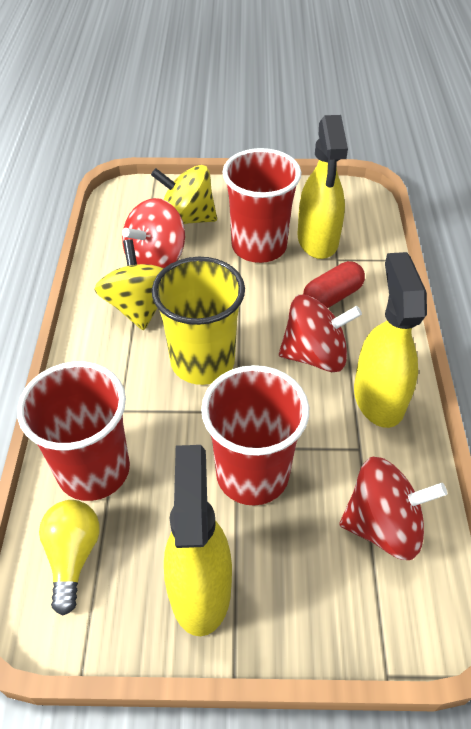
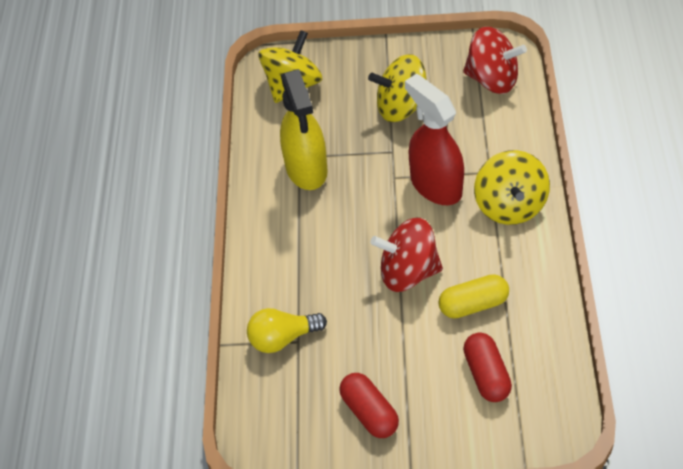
red capsule: [303,261,365,308] = 1 -> [339,373,399,438] [463,333,512,402] = 2
red cup: [17,361,130,501] [201,365,309,506] [223,148,301,263] = 3 -> none = 0
red spinning top: [122,198,185,268] [279,295,362,372] [340,457,447,560] = 3 -> [370,218,443,292] [463,27,527,94] = 2
red spray bottle: none = 0 -> [405,74,464,205] = 1
yellow capsule: none = 0 -> [438,274,509,319] = 1
yellow cup: [152,257,245,385] = 1 -> none = 0
yellow spinning top: [94,239,164,330] [151,165,217,224] = 2 -> [258,30,322,103] [368,54,427,122] [474,150,550,225] = 3
yellow spray bottle: [164,445,232,636] [298,115,348,259] [354,252,427,428] = 3 -> [280,69,328,190] = 1

